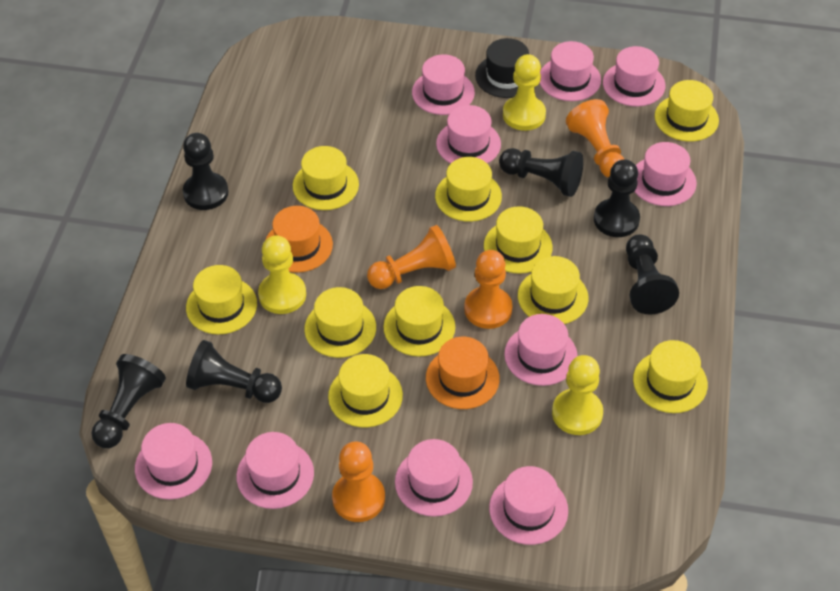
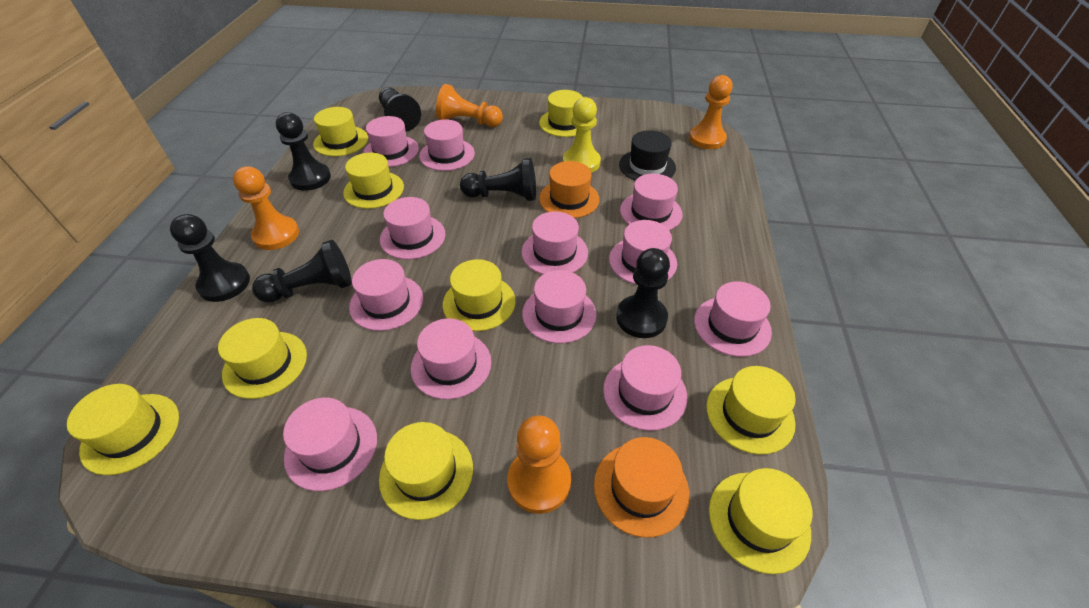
pink hat: [135,423,212,499] [236,432,314,509] [395,439,473,517] [412,54,475,115] [436,105,501,164] [489,466,568,545] [504,314,578,386] [540,41,601,101] [603,46,666,107] [634,142,697,206] = 10 -> [283,398,377,491] [349,259,423,331] [363,116,419,167] [380,197,445,259] [411,318,491,400] [419,119,475,171] [521,211,588,274] [522,270,596,344] [603,345,687,431] [609,220,677,285] [620,174,682,230] [694,282,772,357] = 12
yellow hat: [186,265,257,335] [293,146,359,210] [304,287,376,358] [328,354,403,427] [383,286,455,357] [435,157,502,222] [484,206,553,274] [518,256,588,324] [633,340,708,413] [655,80,719,142] = 10 -> [67,384,179,475] [218,318,307,399] [313,107,368,156] [343,153,404,209] [379,422,473,520] [443,259,516,331] [539,90,583,137] [706,366,796,455] [709,468,813,574] = 9
yellow pawn: [258,235,306,314] [503,54,546,131] [552,355,603,435] = 3 -> [563,97,601,173] = 1

